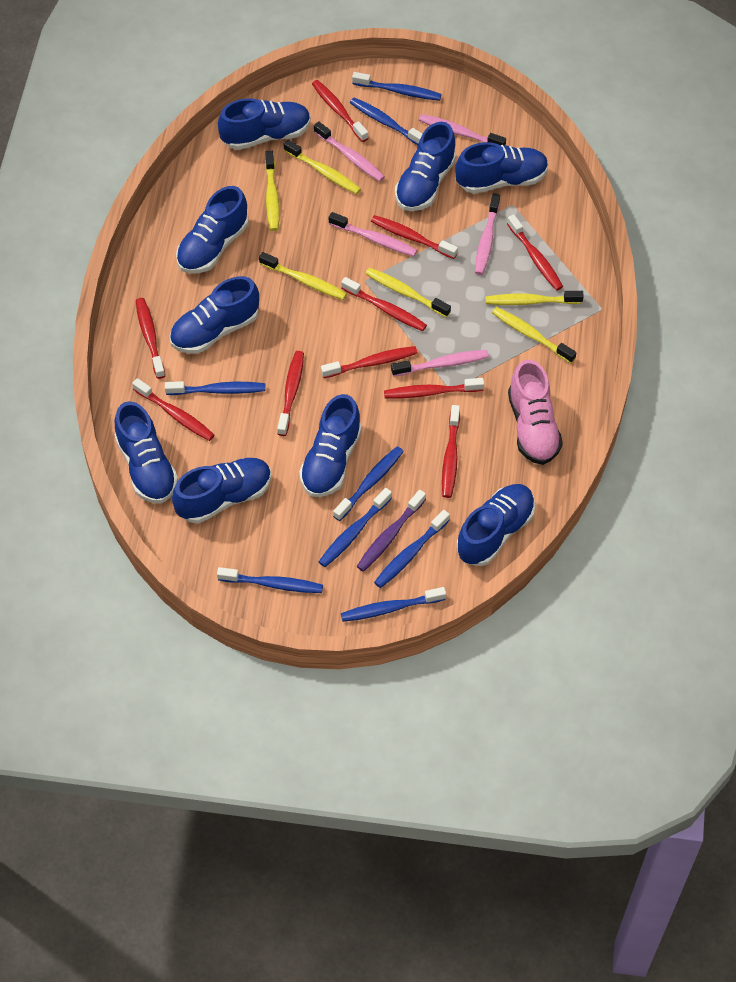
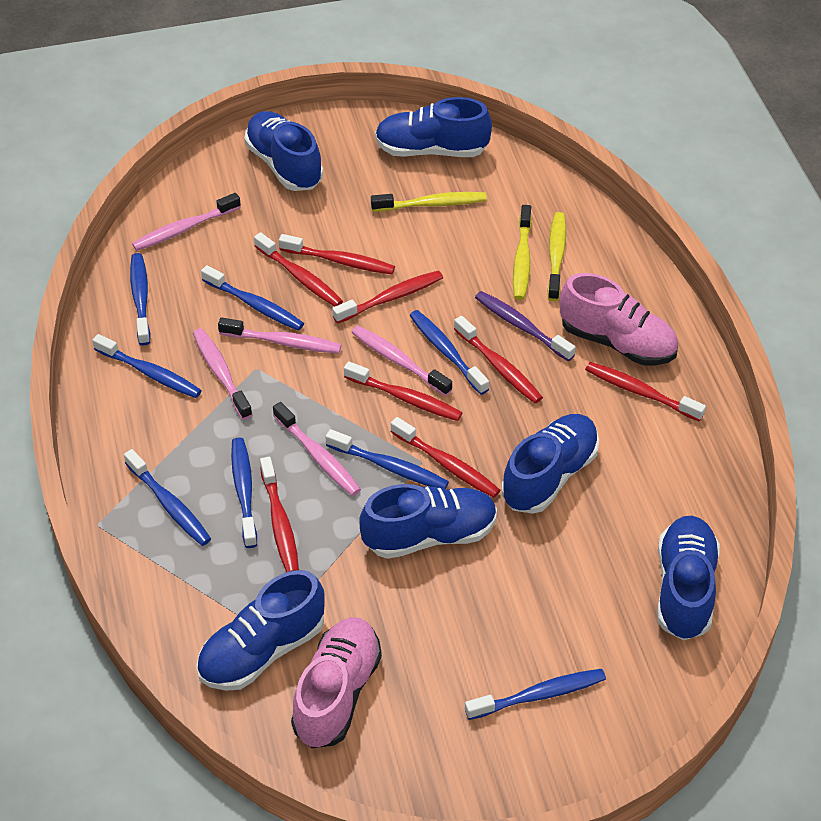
blue shoe: [115,401,178,503] [170,276,259,354] [172,458,271,523] [176,186,248,273] [218,98,311,150] [299,394,362,497] [395,122,456,211] [455,142,548,194] [457,484,535,566] = 9 -> [196,570,325,691] [244,111,323,191] [359,484,497,559] [375,97,492,157] [501,414,599,514] [657,516,720,640] = 6
pink shoe: [508,360,563,465] = 1 -> [291,617,382,748] [560,273,678,365] = 2
red toothbrush: [132,378,214,441] [136,298,165,379] [277,351,304,436] [312,80,368,142] [321,346,418,378] [341,277,427,331] [371,215,458,259] [384,378,484,399] [442,405,460,498] [507,214,563,291] = 10 -> [254,232,343,307] [260,457,299,572] [279,234,395,274] [332,271,443,324] [344,361,462,421] [391,417,500,498] [454,316,543,403] [585,362,706,422] = 8
yellow toothbrush: [259,252,347,300] [265,150,280,231] [284,139,361,194] [365,268,451,317] [485,291,584,305] [492,307,576,363] = 6 -> [371,192,487,212] [513,205,532,300] [547,212,566,301] = 3

